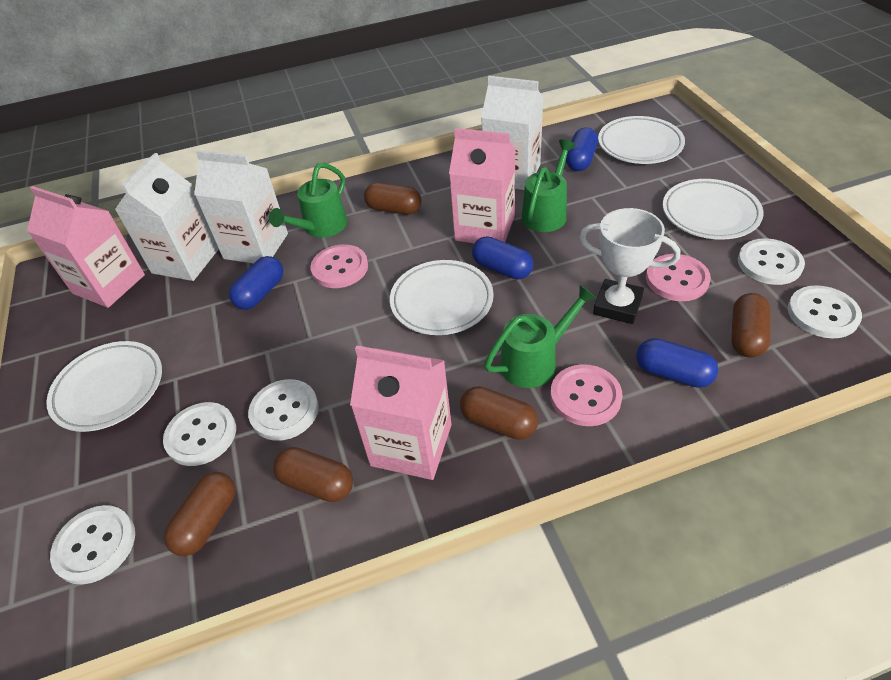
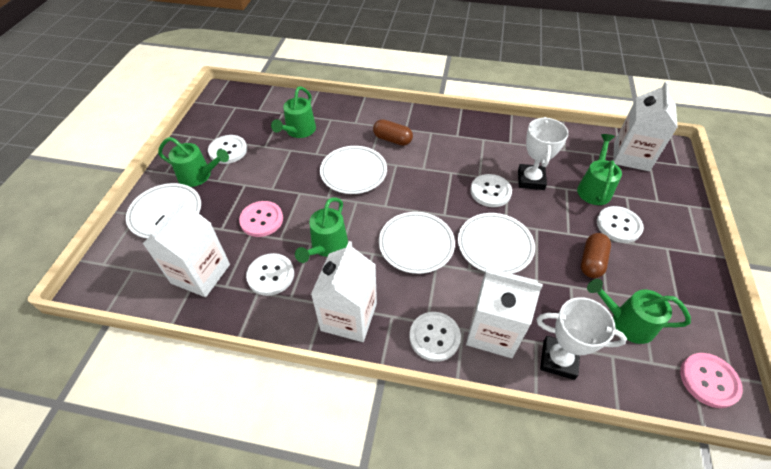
blue capsule: [229,256,284,310] [472,236,533,280] [566,127,598,171] [636,338,718,388] = 4 -> none = 0
brown capsule: [164,472,235,556] [273,447,353,502] [364,183,421,215] [460,386,538,440] [731,293,771,358] = 5 -> [373,119,413,146] [581,233,611,278] = 2
green watering can: [269,163,348,238] [484,285,597,388] [521,140,576,232] = 3 -> [158,137,229,187] [271,86,316,138] [295,197,348,263] [577,134,622,205] [587,279,691,344] = 5
pink button: [311,244,368,288] [550,364,623,426] [646,254,711,301] = 3 -> [239,201,283,237] [680,353,743,408] = 2
pink carton: [27,186,145,308] [350,346,452,480] [449,128,516,243] = 3 -> none = 0
white carton: [115,153,219,281] [194,150,288,263] [481,76,543,190] = 3 -> [143,198,230,297] [311,241,377,342] [466,267,543,358] [613,81,678,171] = 4
white trophy: [579,208,680,324] = 1 -> [518,117,569,190] [536,297,627,380] = 2

